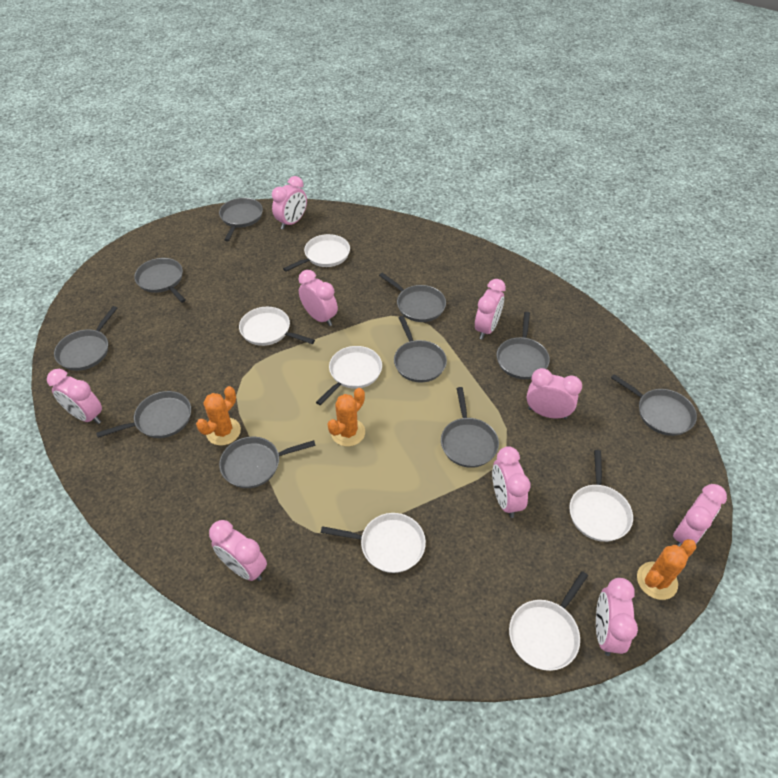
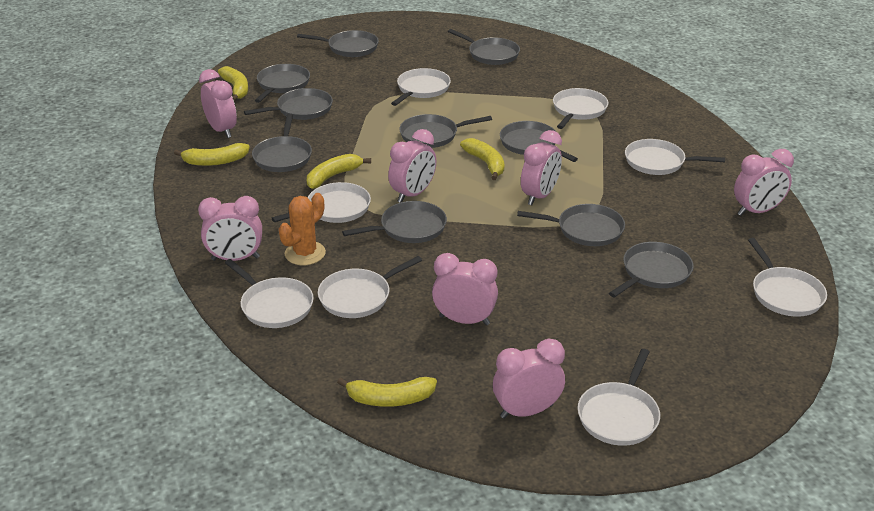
orange cactus: [196,386,241,446] [327,388,365,446] [637,539,696,600] = 3 -> [279,193,326,265] = 1
pink clock: [47,369,102,424] [209,520,267,581] [272,176,307,229] [299,270,338,326] [475,279,506,340] [492,446,530,518] [527,368,582,419] [596,578,638,656] [673,484,727,547] = 9 -> [198,196,262,261] [199,69,237,138] [388,129,436,203] [432,253,498,325] [493,339,565,419] [521,130,562,205] [734,149,794,216] = 7
white pan: [239,307,315,346] [283,234,350,272] [316,346,382,405] [321,513,426,573] [509,571,588,671] [569,450,633,542] = 6 -> [225,259,314,328] [272,182,371,223] [318,256,422,318] [391,68,451,106] [553,88,608,129] [577,349,660,446] [625,139,725,175] [748,238,827,317] = 8
yellow banana: none = 0 -> [174,143,250,166] [218,66,248,101] [307,154,371,189] [337,377,437,407] [460,138,505,180] = 5

